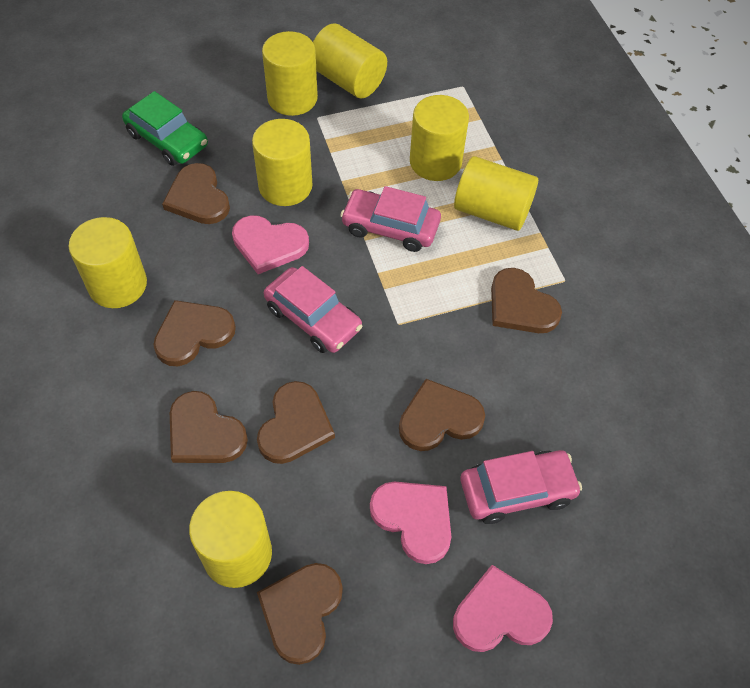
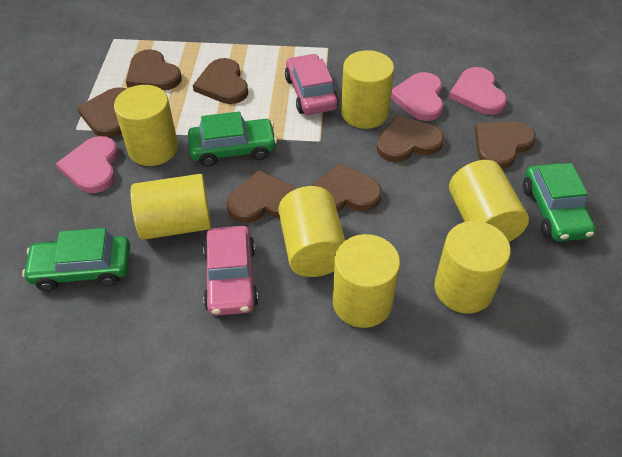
green car: [122,91,208,166] = 1 -> [22,228,130,291] [188,112,277,167] [523,163,596,242] = 3
pink car: [264,266,362,353] [340,186,441,252] [460,450,582,524] = 3 -> [203,226,258,316] [285,54,339,115] = 2

